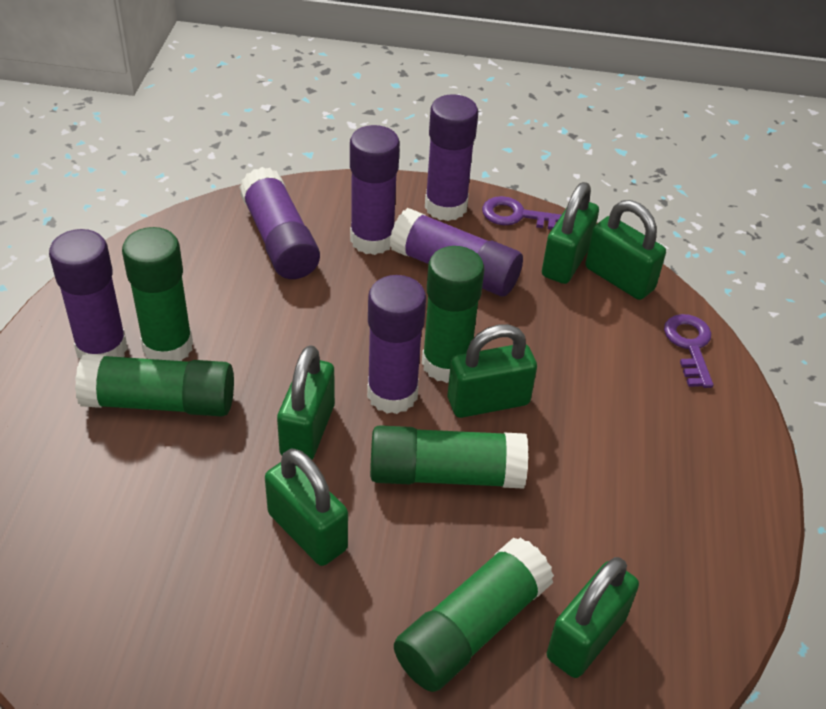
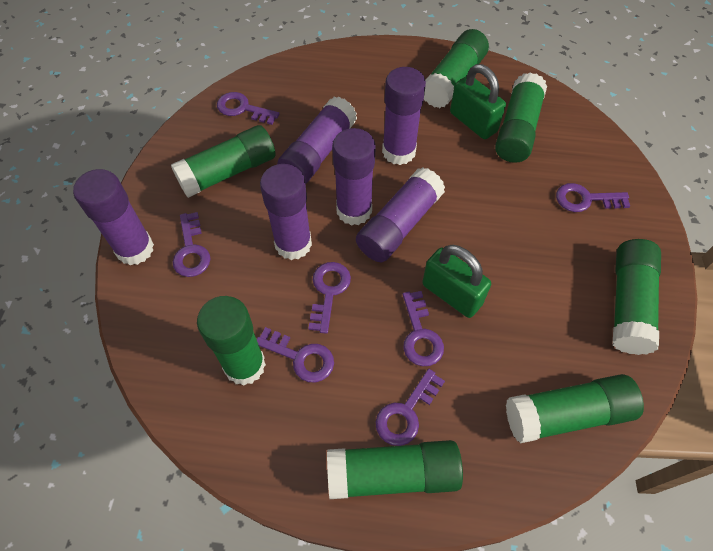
green glue stick: [75,354,234,417] [122,227,193,361] [370,425,528,489] [394,537,554,692] [422,246,484,383] = 5 -> [171,125,276,198] [197,296,266,386] [327,440,463,499] [424,29,489,108] [495,72,547,163] [506,374,644,443] [612,239,661,355] = 7
green padlock: [265,448,348,566] [277,345,335,460] [448,324,537,418] [542,182,599,284] [547,557,639,678] [585,200,666,300] = 6 -> [422,245,491,318] [450,64,506,139] = 2
purple key: [482,196,561,230] [664,314,713,388] = 2 -> [173,212,210,277] [217,92,279,125] [257,327,334,382] [308,262,351,334] [376,369,445,446] [403,291,444,366] [556,183,630,212] = 7

